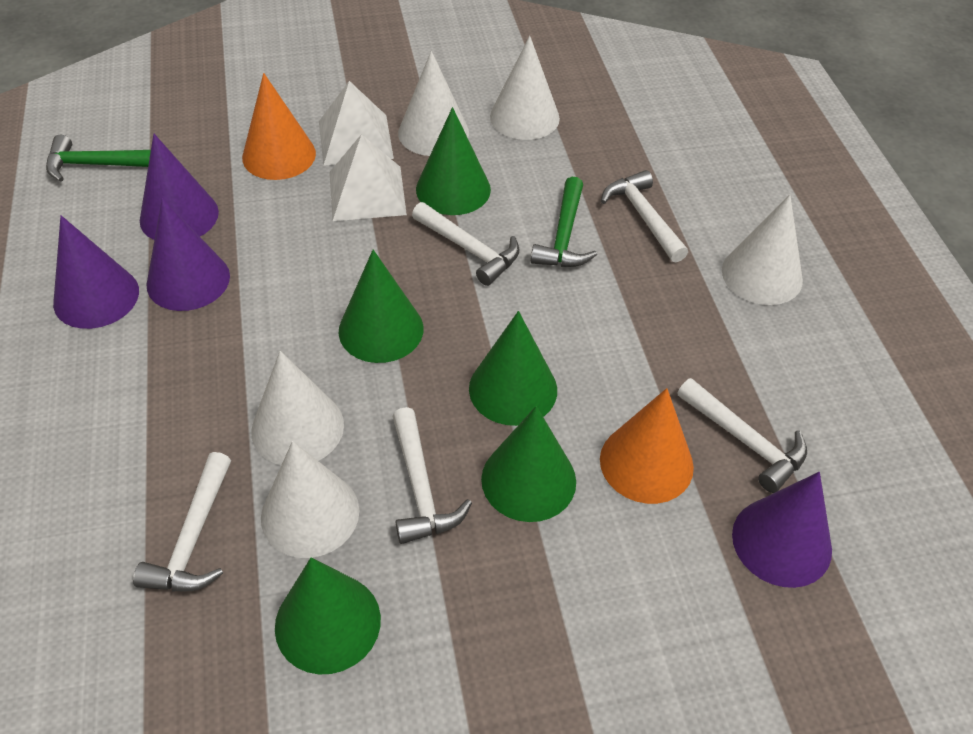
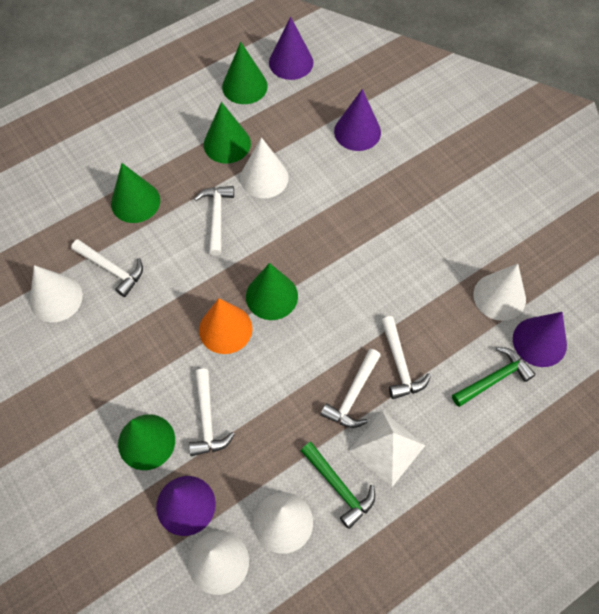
orange cone: [242,73,316,180] [600,388,694,504] = 2 -> [199,298,253,354] = 1
white pyramid: [319,81,394,166] [329,134,407,221] = 2 -> [349,411,426,487] = 1

